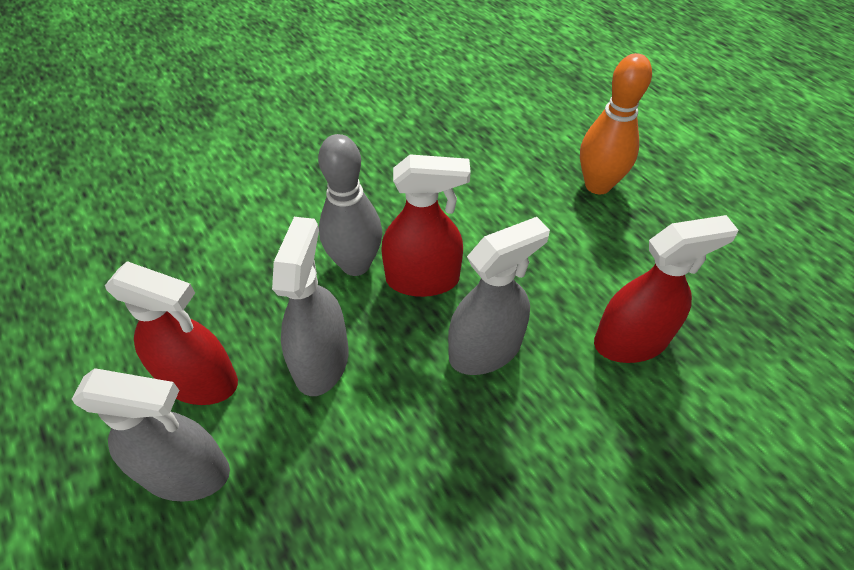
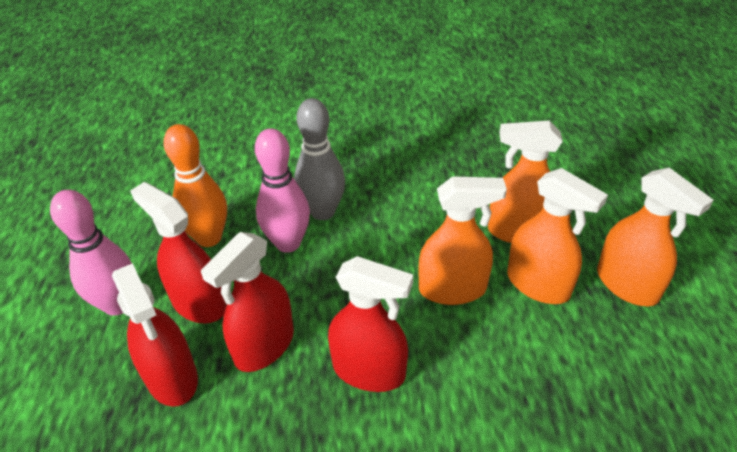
grey spray bottle: [72,368,230,502] [272,217,348,396] [448,217,550,375] = 3 -> none = 0
orange spray bottle: none = 0 -> [418,176,507,305] [488,121,563,243] [507,168,608,304] [597,168,713,307] = 4
pink bowling pin: none = 0 -> [50,190,132,316] [255,128,310,253] = 2
red spray bottle: [105,261,238,405] [381,154,471,297] [594,215,738,363] = 3 -> [112,263,198,407] [130,182,227,323] [201,232,294,372] [328,256,413,392] = 4

